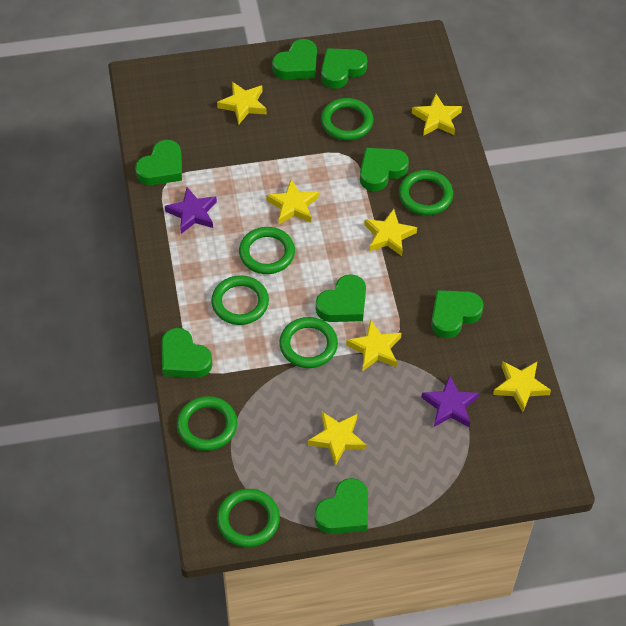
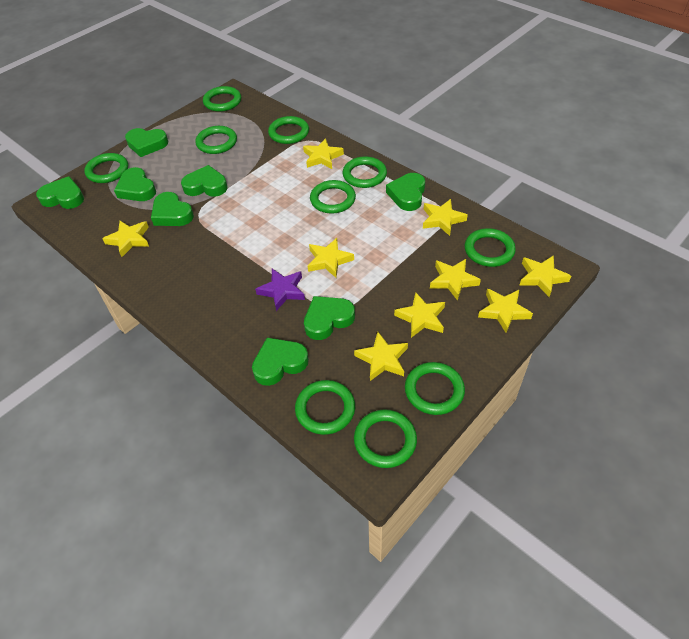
green ring: [177,396,237,451] [211,275,269,325] [217,489,280,547] [239,227,295,274] [279,317,338,368] [321,98,373,141] [399,170,453,215] = 7 -> [84,153,128,183] [195,126,237,154] [203,86,241,112] [268,116,309,144] [295,380,355,435] [310,180,356,213] [343,156,387,188] [354,410,417,468] [405,362,465,415] [465,228,516,267] = 10
purple star: [165,187,217,234] [421,375,479,427] = 2 -> [255,269,305,311] = 1
yellow star: [217,82,267,125] [266,179,319,224] [308,412,366,466] [346,319,401,371] [364,209,417,256] [412,94,462,136] [493,361,551,412] = 7 -> [102,221,149,257] [303,138,344,169] [308,238,354,278] [354,332,408,381] [394,292,445,338] [423,199,468,236] [430,259,481,301] [478,289,533,333] [519,255,571,297] = 9

